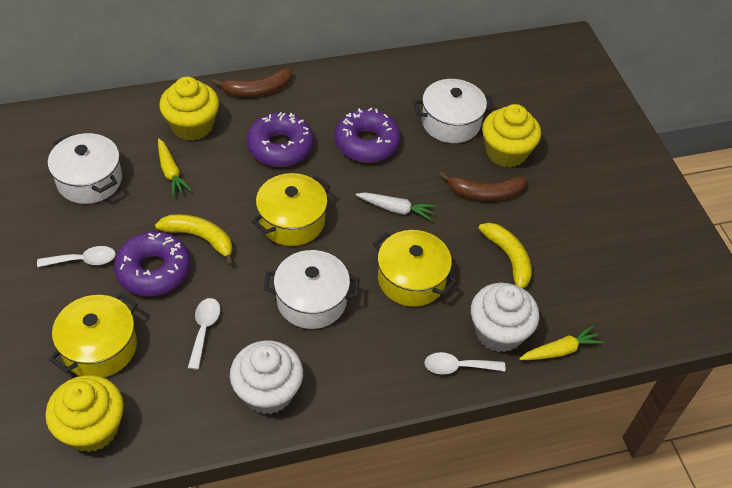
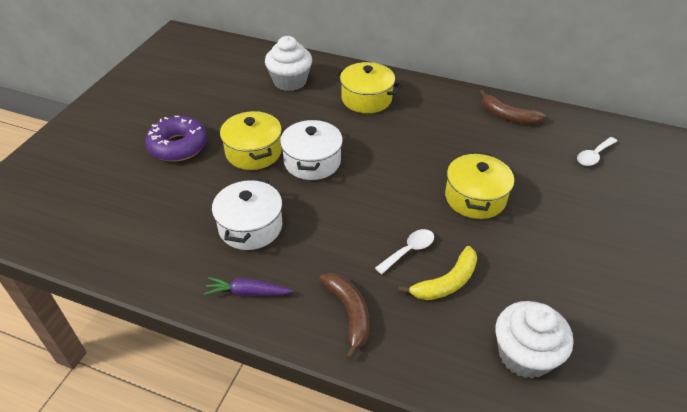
purple carrot: none = 0 -> [204,277,293,296] = 1
purple donut: [114,231,191,296] [247,112,314,167] [334,108,401,163] = 3 -> [145,116,208,162] = 1
white carrot: [356,192,435,220] = 1 -> none = 0
white pot: [48,133,122,204] [264,250,360,329] [413,79,495,143] = 3 -> [212,178,282,250] [280,119,343,180] = 2
white spoon: [37,246,116,267] [188,298,221,370] [424,352,506,375] = 3 -> [375,229,434,274] [577,137,617,166] = 2
yellow banana: [155,214,234,266] [478,223,532,288] = 2 -> [398,246,477,300] = 1
yellow carrot: [158,139,192,196] [519,326,604,360] = 2 -> none = 0
yellow cupcake: [45,375,124,452] [159,77,219,141] [482,104,541,168] = 3 -> none = 0

